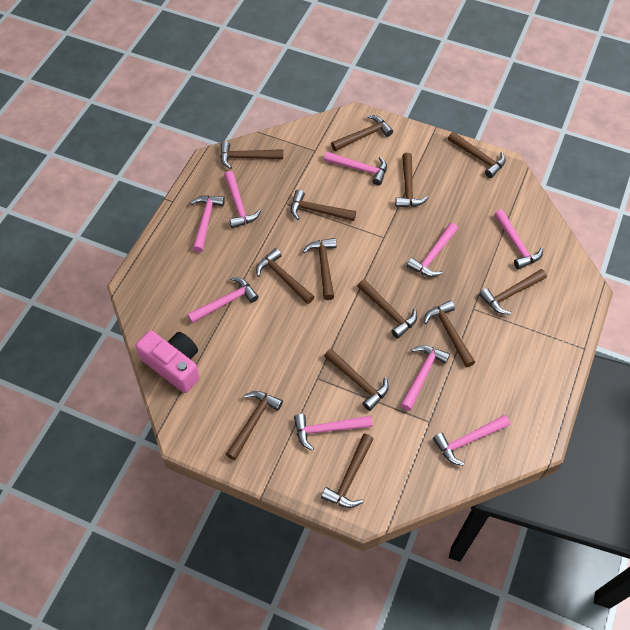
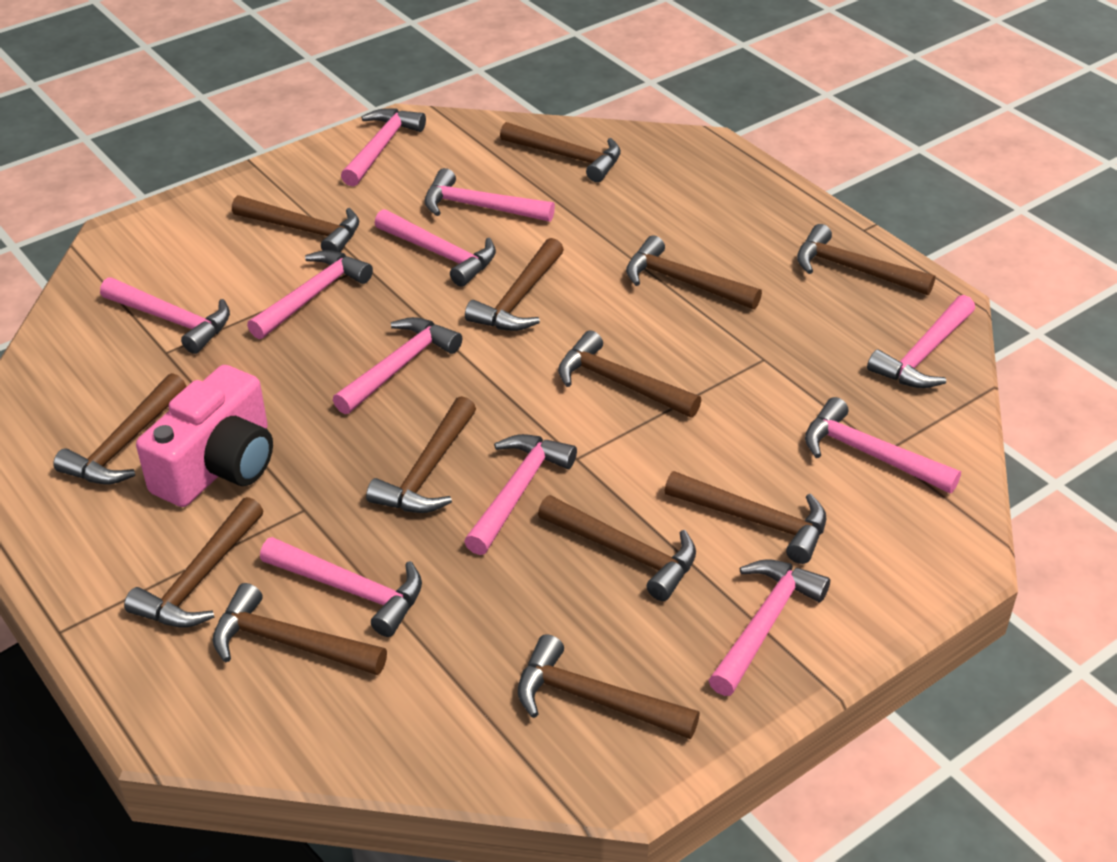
pink hammer: [187,277,259,323] [190,195,225,252] [224,171,261,228] [294,414,373,451] [324,152,387,185] [401,345,450,411] [407,223,458,277] [433,415,510,466] [494,210,543,269] = 9 -> [100,277,230,354] [247,250,373,339] [260,537,422,637] [333,317,462,414] [341,108,426,187] [375,209,496,287] [425,168,555,222] [464,434,577,555] [709,559,830,696] [805,397,961,493] [867,295,975,388] = 11

